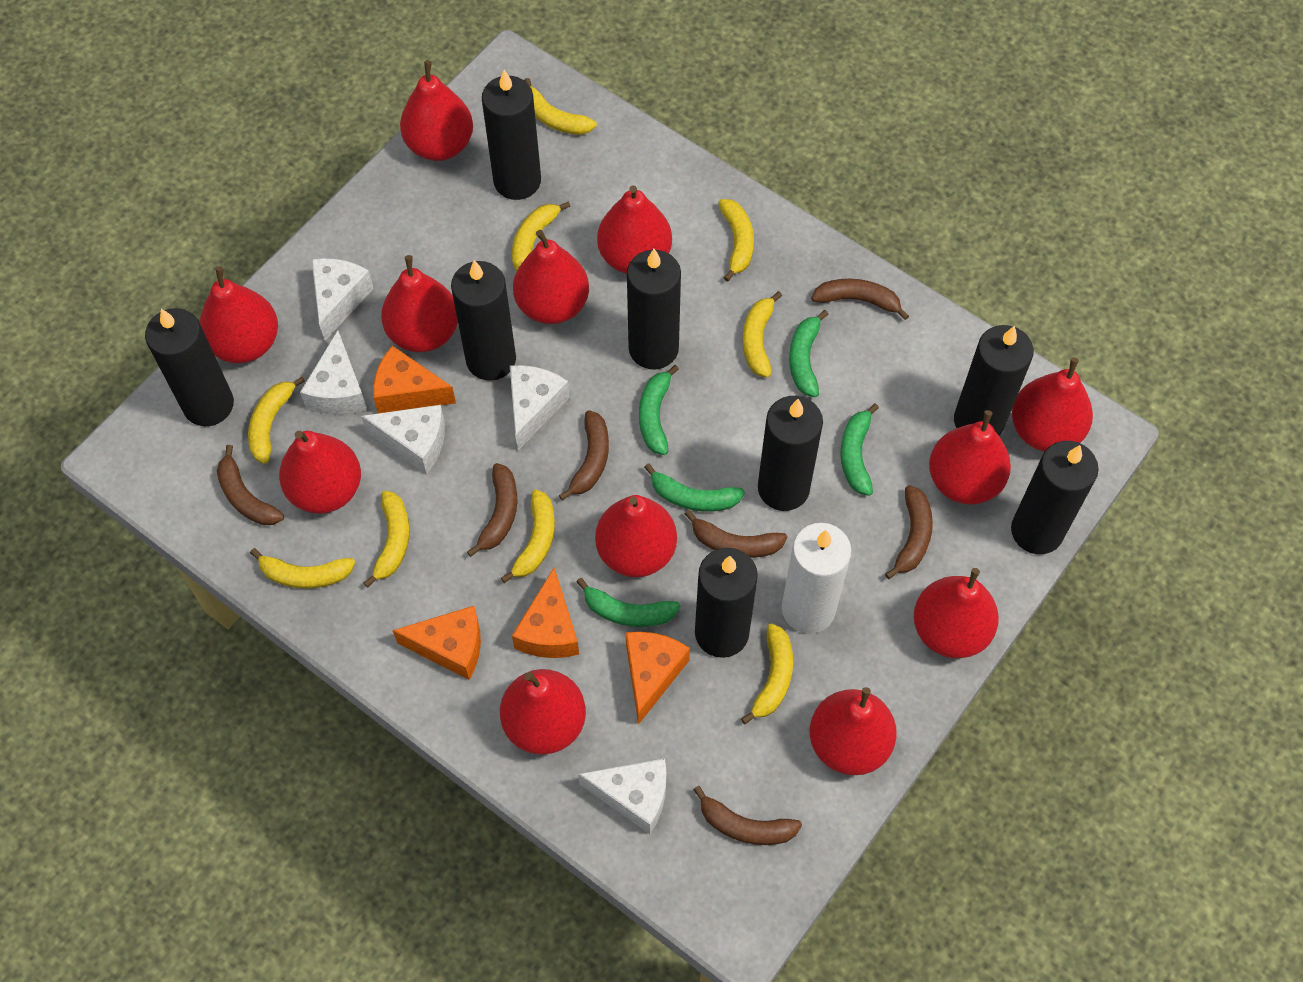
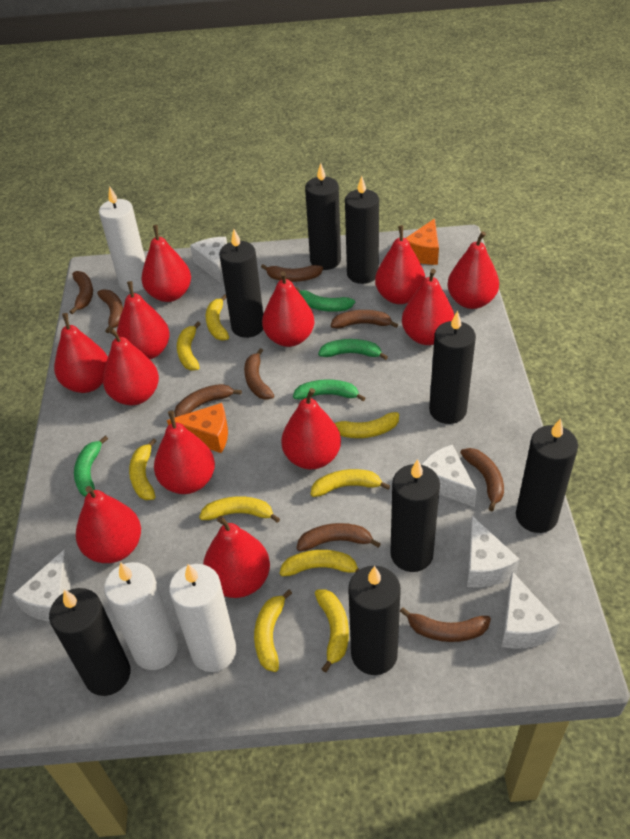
brown banana: [217,445,284,525] [467,463,517,557] [559,410,609,501] [685,510,787,558] [693,786,802,845] [811,279,909,320] [885,485,933,579] = 7 -> [70,271,93,314] [97,289,123,333] [174,384,242,417] [244,348,274,400] [261,264,323,282] [297,523,381,551] [331,310,398,329] [400,607,491,642] [460,448,504,511] = 9
green banana: [576,578,681,627] [639,365,679,455] [644,463,745,512] [789,310,828,397] [841,403,879,496] = 5 -> [74,436,108,497] [293,379,365,401] [295,287,355,312] [318,339,388,360] = 4
orange cheese: [373,346,456,413] [392,606,481,680] [512,568,579,658] [626,632,690,725] = 4 -> [167,403,228,453] [406,219,439,265] = 2
white candle: [782,523,852,634] = 1 -> [99,186,146,292] [104,562,178,670] [169,564,236,672] = 3

